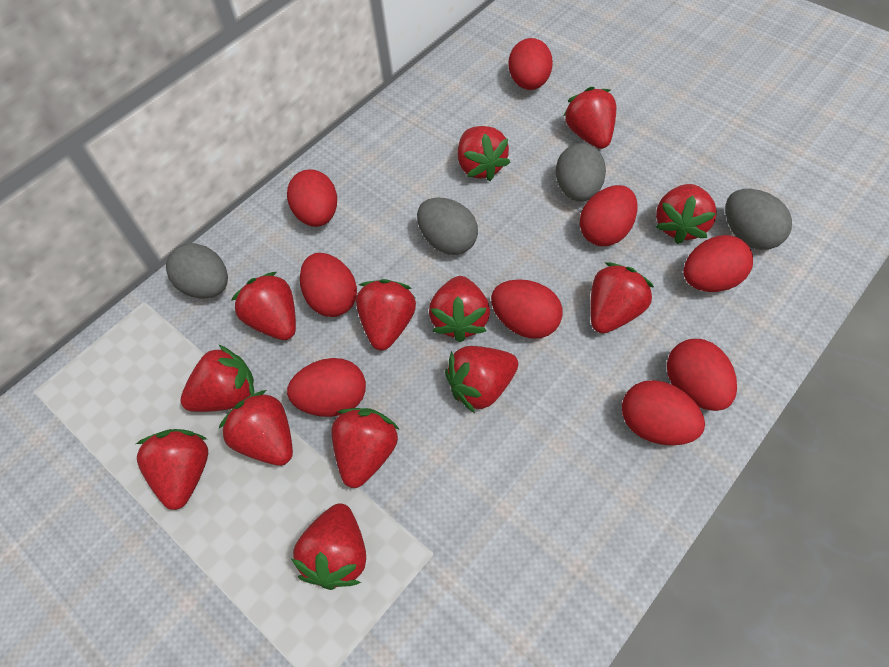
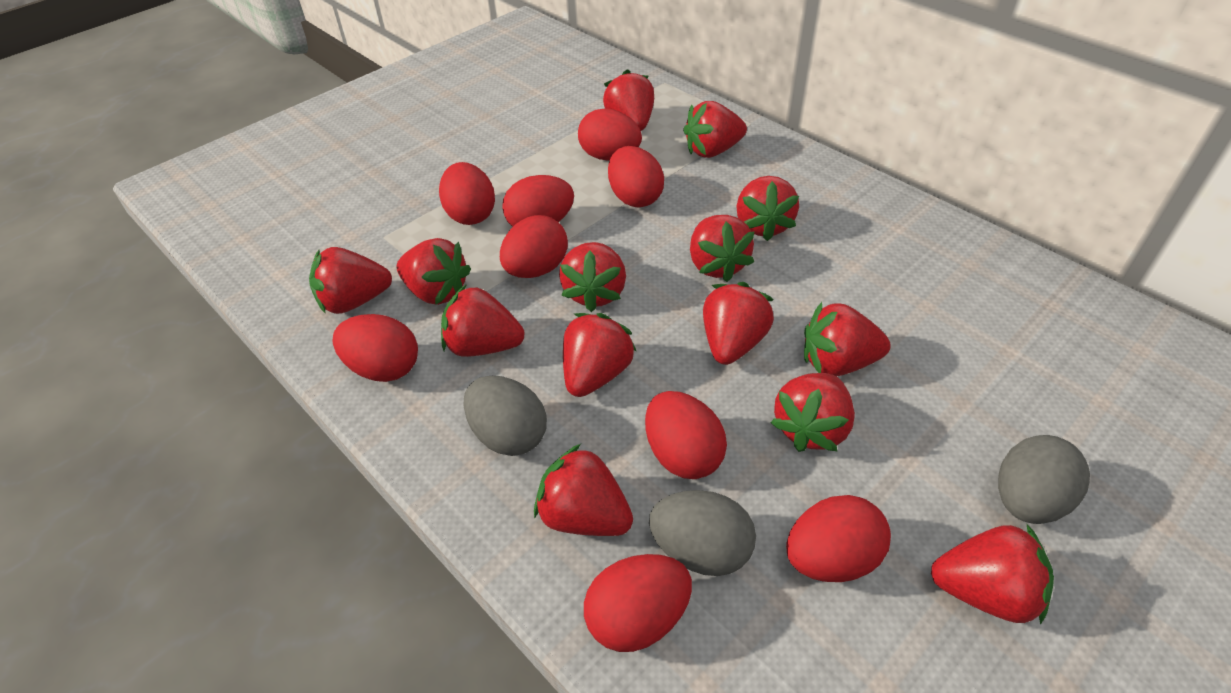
grey egg: [166,243,228,299] [417,198,478,255] [556,143,606,202] [725,189,792,250] = 4 -> [463,376,547,456] [649,490,756,576] [998,435,1090,524] = 3
red strawberry: [136,429,208,510] [180,344,254,412] [219,390,293,466] [231,272,296,340] [291,503,366,590] [331,408,400,488] [356,279,416,350] [429,276,490,342] [445,346,518,413] [458,126,510,181] [563,87,616,149] [590,262,654,334] [656,184,717,244] = 13 -> [309,247,392,314] [396,238,471,305] [441,284,525,357] [534,444,633,536] [559,242,626,312] [563,313,636,397] [603,69,654,131] [683,101,747,158] [690,215,755,282] [703,282,774,365] [736,176,799,241] [770,373,855,452] [804,302,891,376] [931,524,1054,625] = 14

